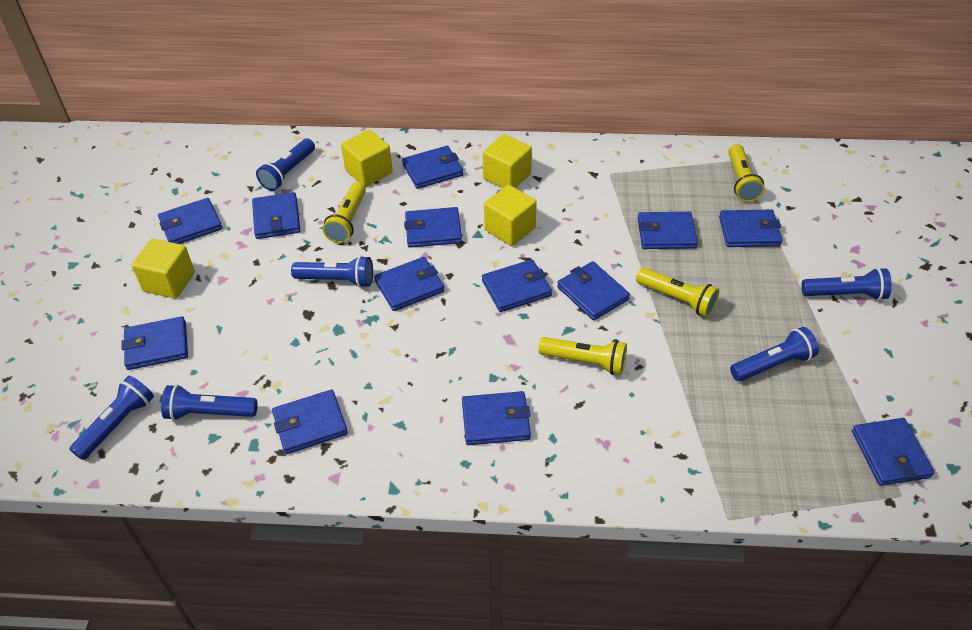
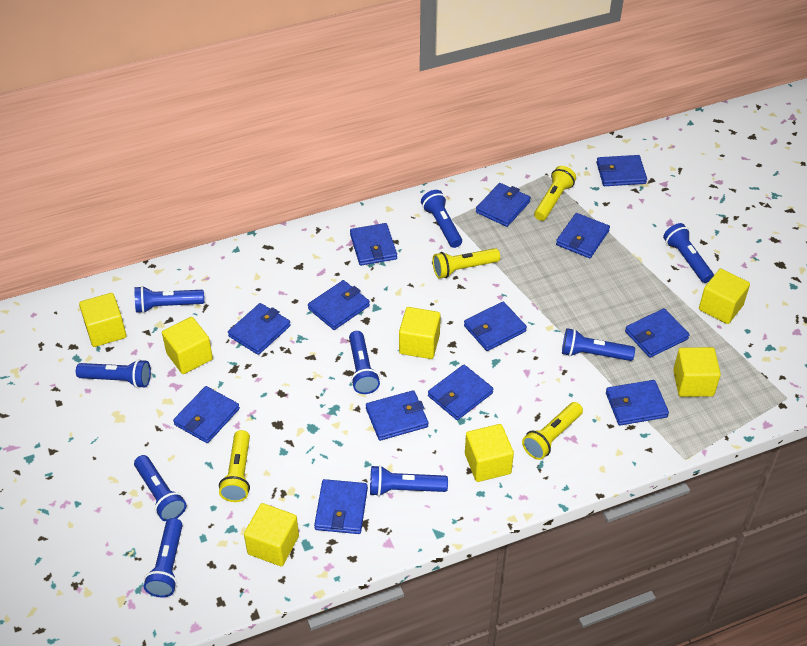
blue flashlight: [69,376,154,460] [161,384,257,421] [256,139,315,191] [291,256,373,288] [730,327,819,381] [801,268,892,300] = 6 -> [76,359,151,388] [134,286,204,313] [134,455,187,521] [144,518,183,597] [349,331,380,394] [370,465,448,497] [421,190,462,248] [562,328,635,361] [663,223,714,283] = 9
yellow cube: [132,239,195,299] [341,130,393,187] [483,134,532,188] [484,185,537,246] = 4 -> [79,293,126,347] [162,317,213,374] [244,503,299,566] [399,307,441,359] [465,424,514,482] [673,347,721,397] [699,269,750,324] = 7

